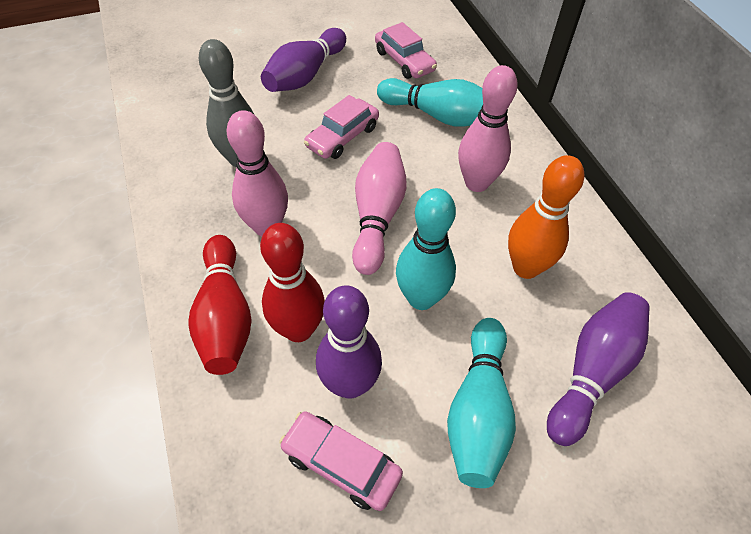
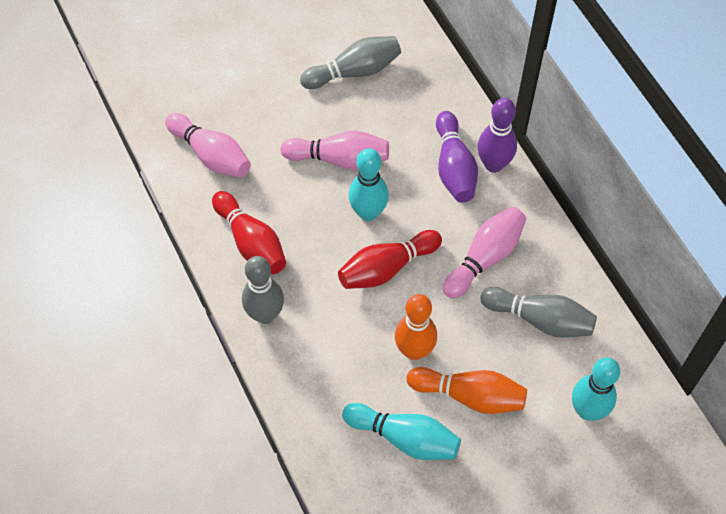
grey bowling pin: [199,39,255,167] = 1 -> [242,256,284,324] [300,36,401,89] [480,287,597,338] = 3
orange bowling pin: [508,155,584,279] = 1 -> [395,294,437,360] [407,367,527,414] = 2
pink car: [279,411,403,511] [304,95,379,159] [375,22,437,79] = 3 -> none = 0
purple bowling pin: [261,28,346,92] [316,285,382,399] [547,292,650,446] = 3 -> [436,111,478,203] [477,98,517,173] = 2

